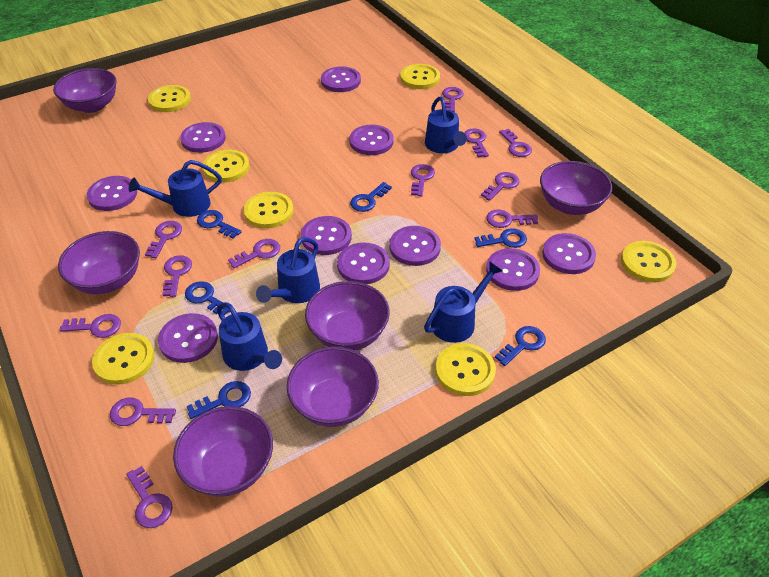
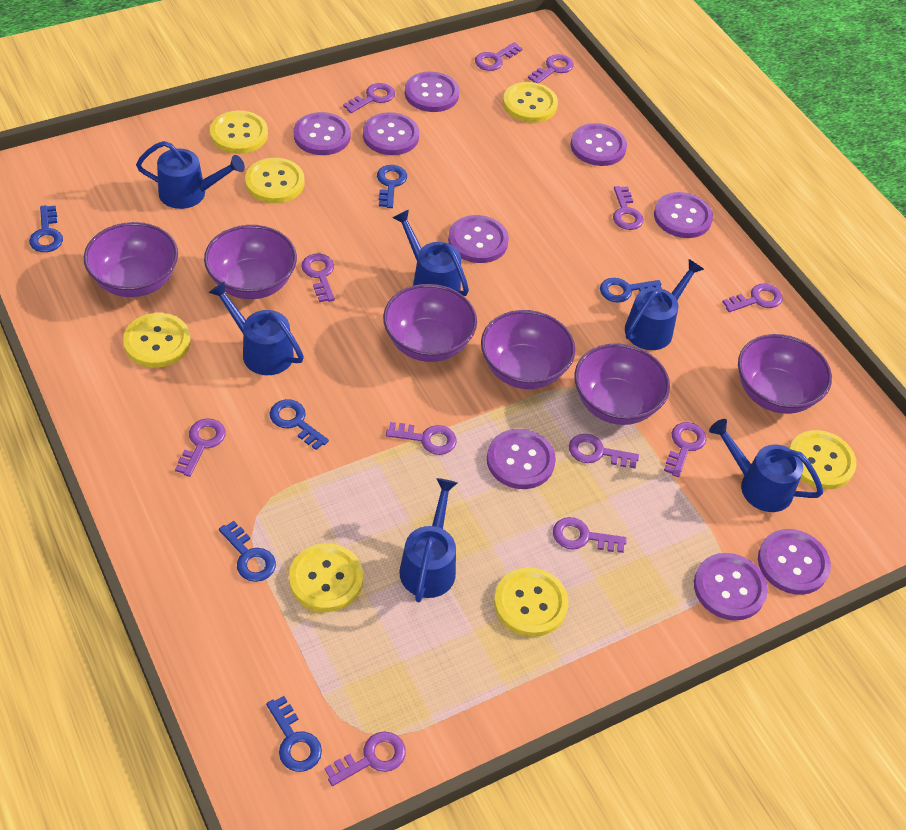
blue watering can: [129,160,222,217] [217,302,282,371] [256,237,320,303] [424,261,503,343] [425,97,467,153] = 5 -> [136,141,245,209] [209,281,304,375] [393,210,469,296] [399,478,457,602] [625,259,704,350] [709,419,823,512] = 6
purple button: [87,176,137,211] [158,313,218,363] [180,122,226,153] [301,216,352,255] [321,66,361,92] [337,243,390,284] [349,125,394,155] [389,226,441,266] [486,248,540,291] [542,233,596,274] = 10 -> [294,112,351,155] [363,112,419,155] [404,71,459,112] [448,215,509,263] [487,429,556,489] [571,123,627,166] [654,192,713,238] [694,553,768,620] [758,529,831,595] = 9

